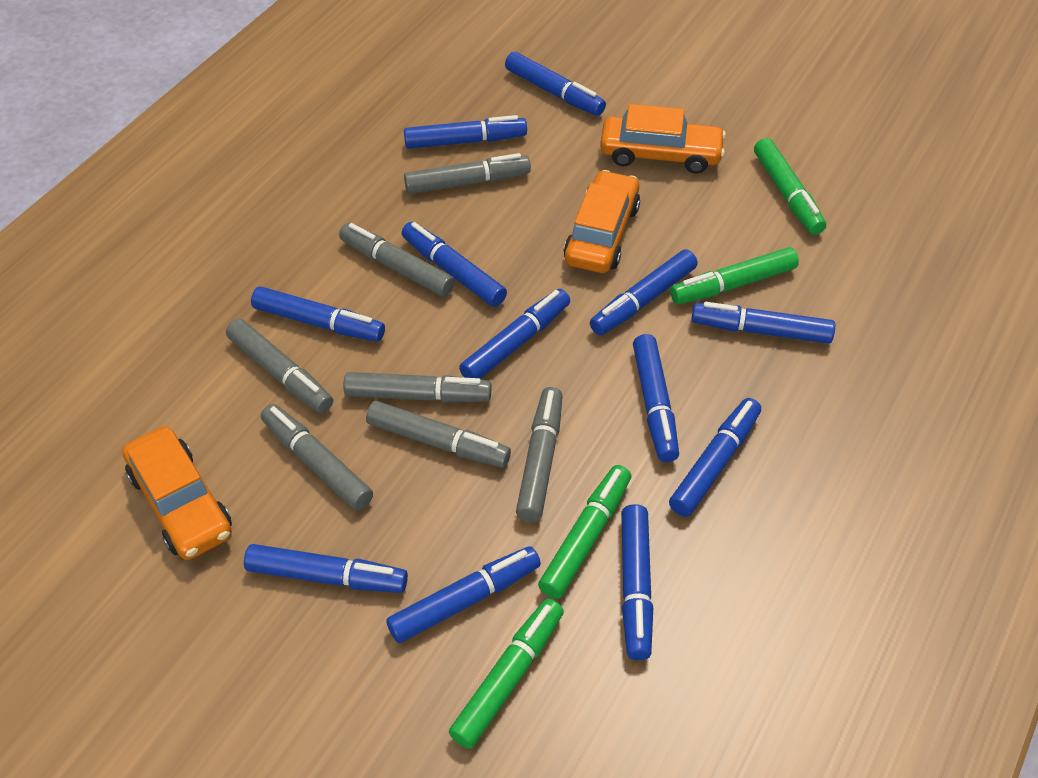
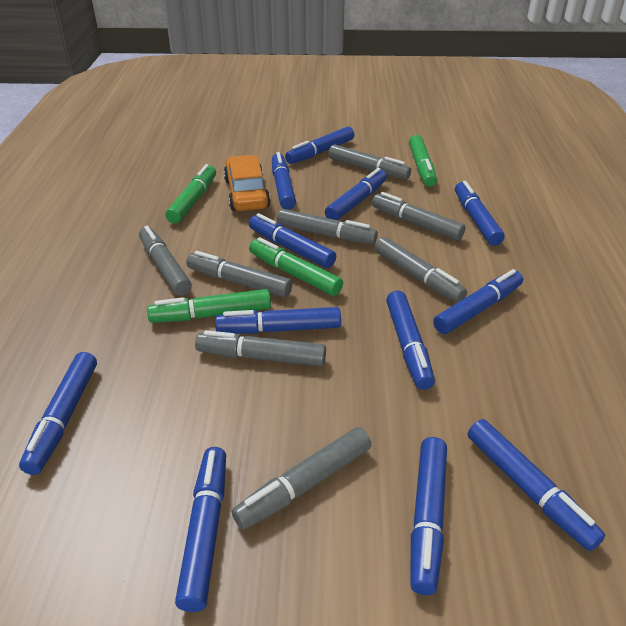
grey marker: [226,319,333,413] [261,404,373,510] [339,223,455,297] [343,372,491,403] [366,401,511,468] [404,153,531,194] [516,387,563,522] = 7 -> [139,226,192,296] [186,251,292,297] [195,330,326,366] [232,427,371,530] [277,209,378,244] [328,144,411,180] [372,192,465,241] [375,237,467,303] = 8
orange car: [122,426,232,560] [564,170,640,273] [600,104,726,174] = 3 -> [224,155,270,211] = 1

